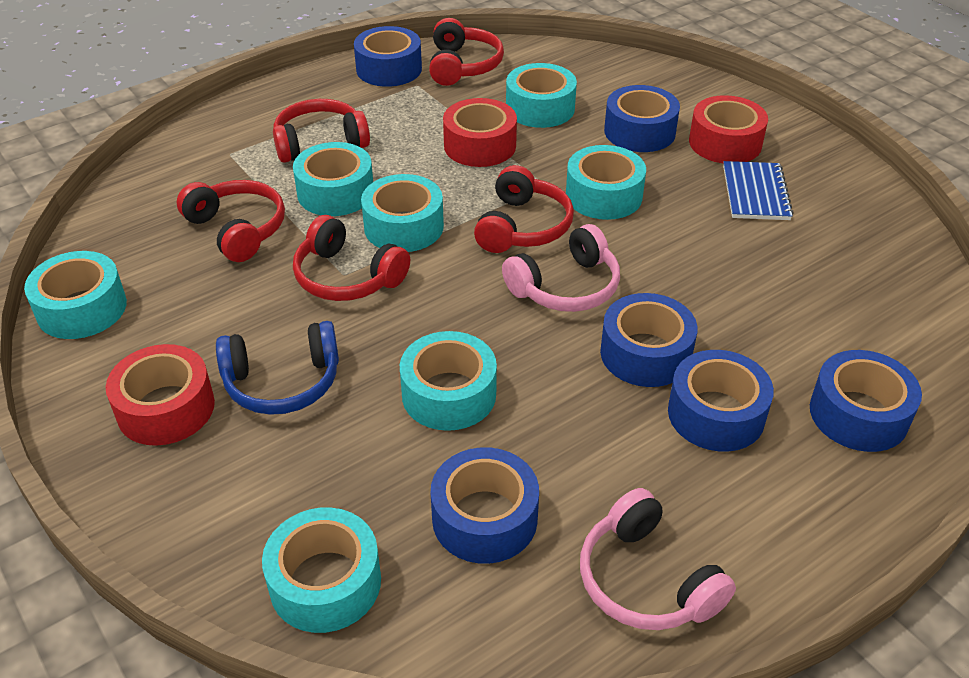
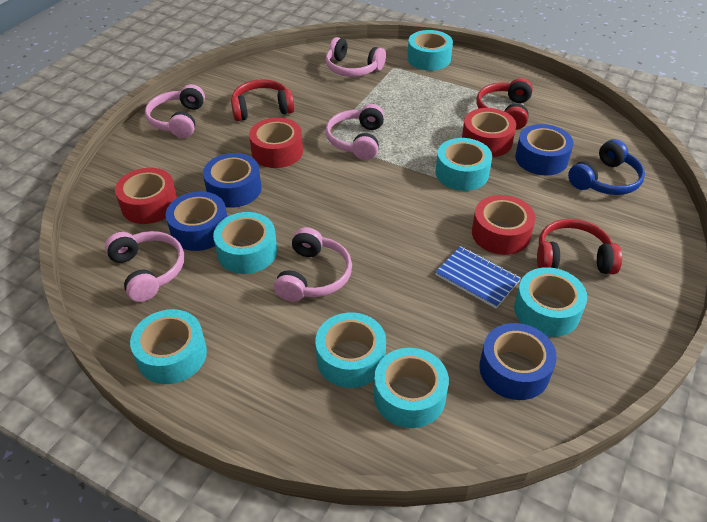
blue tape: [354,26,422,87] [431,447,539,564] [600,293,697,387] [604,85,680,152] [668,350,774,452] [810,350,922,452] = 6 -> [166,191,227,251] [203,153,262,208] [479,323,557,400] [515,124,574,175] = 4
pink headphones: [502,224,620,312] [580,488,736,630] = 2 -> [105,231,184,302] [145,84,205,138] [274,227,352,302] [326,37,386,77] [326,104,385,160] = 5
red headphones: [177,180,285,262] [273,99,370,163] [293,215,410,301] [429,18,504,86] [474,165,574,253] = 5 -> [231,79,294,121] [477,78,533,130] [537,219,622,274] = 3
red tape: [106,344,215,446] [443,98,517,167] [689,95,768,164] = 3 -> [115,168,177,224] [249,118,303,168] [462,108,516,157] [472,195,536,255] = 4

